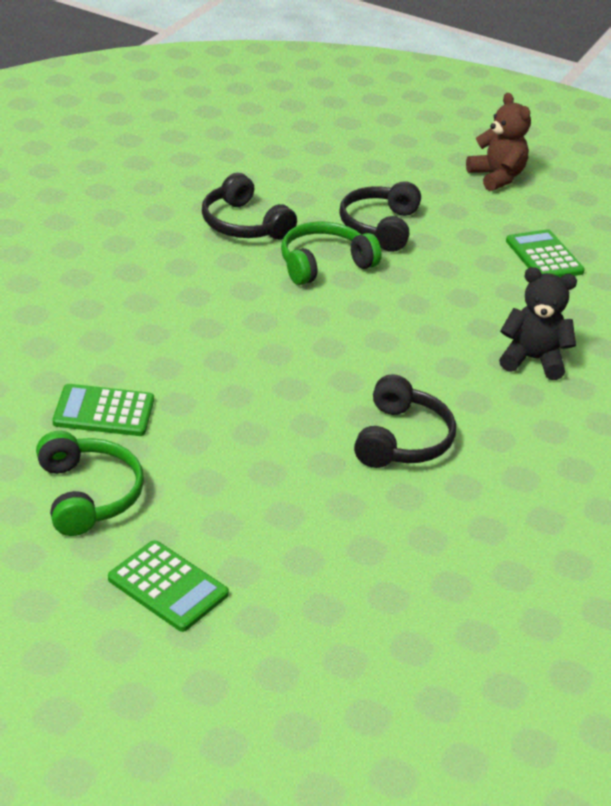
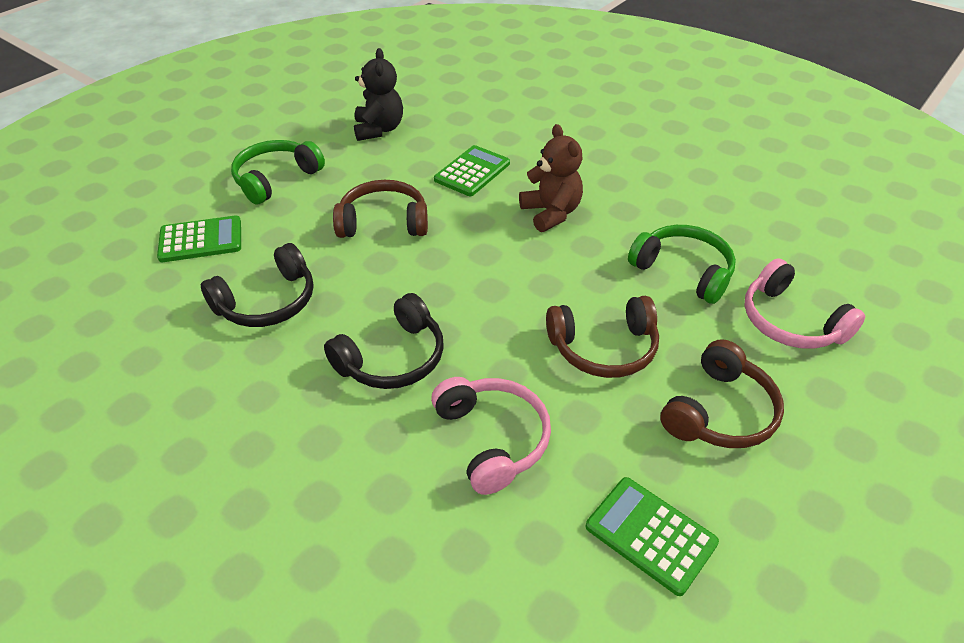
black headphones: [202,173,297,240] [339,181,421,252] [354,374,456,468] = 3 -> [201,243,314,327] [324,293,444,389] = 2
brown headphones: none = 0 -> [333,180,428,238] [546,296,659,378] [660,339,784,448] = 3
pink headphones: none = 0 -> [431,377,551,495] [744,258,865,349] = 2

